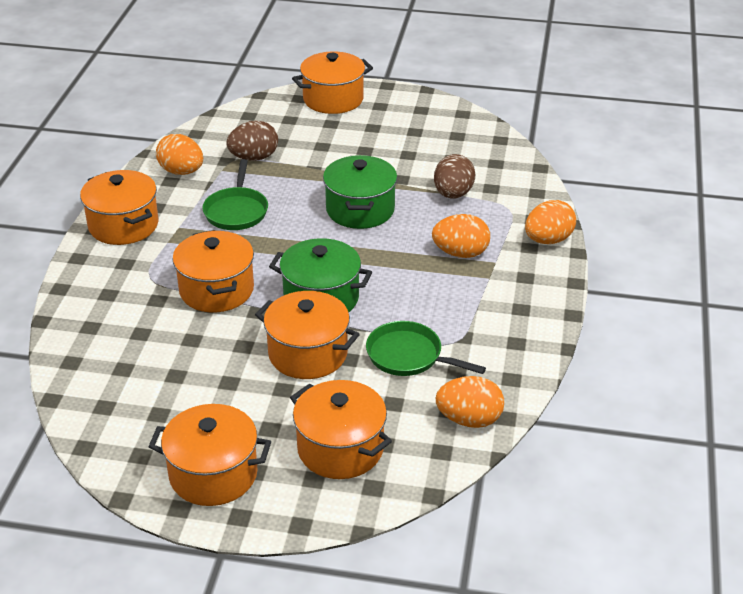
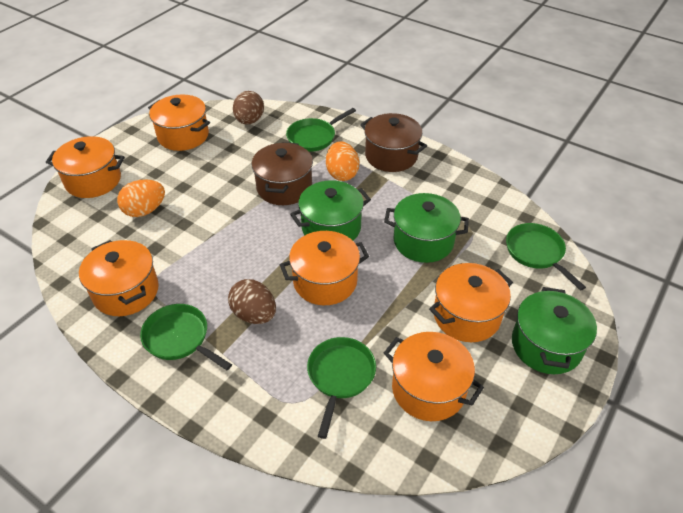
brown pot: none = 0 -> [252,142,313,205] [360,113,427,172] = 2
green pan: [202,159,268,230] [366,321,486,376] = 2 -> [140,304,232,370] [286,108,356,152] [307,337,376,439] [506,223,586,291] = 4
green pot: [269,238,372,312] [323,155,397,229] = 2 -> [290,181,371,241] [384,193,469,263] [512,287,597,374] = 3
orange egg: [156,134,203,175] [432,214,490,258] [436,376,504,428] [525,200,576,244] = 4 -> [117,179,165,217] [326,142,359,181] = 2

